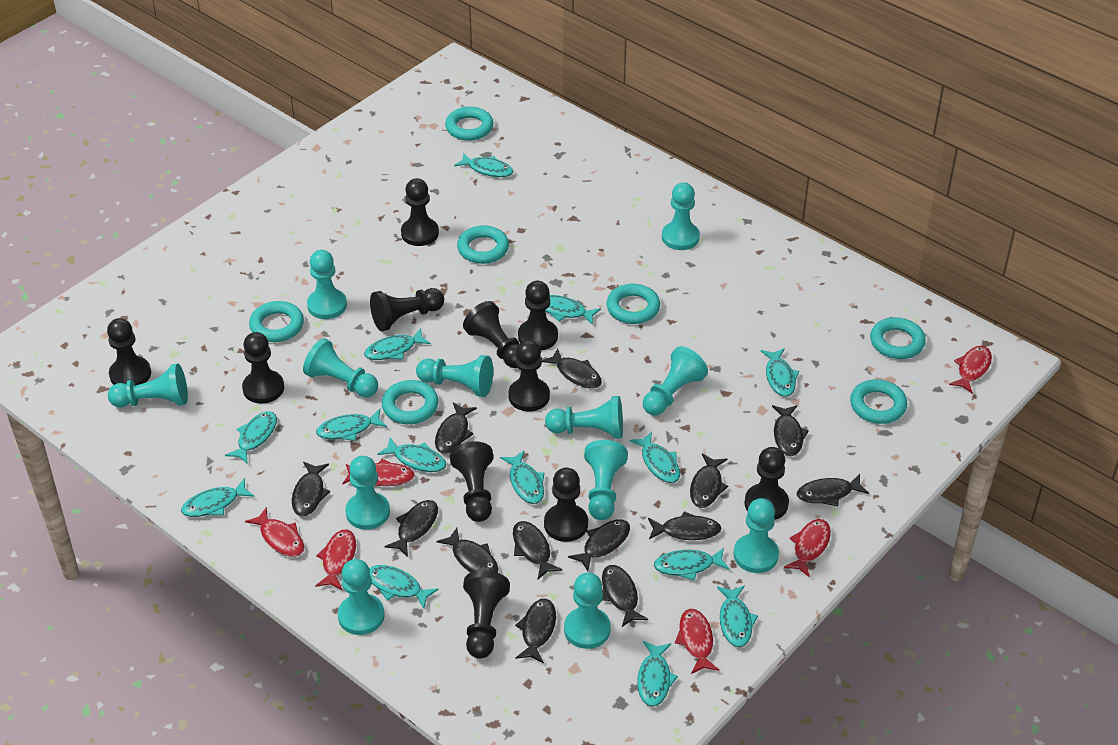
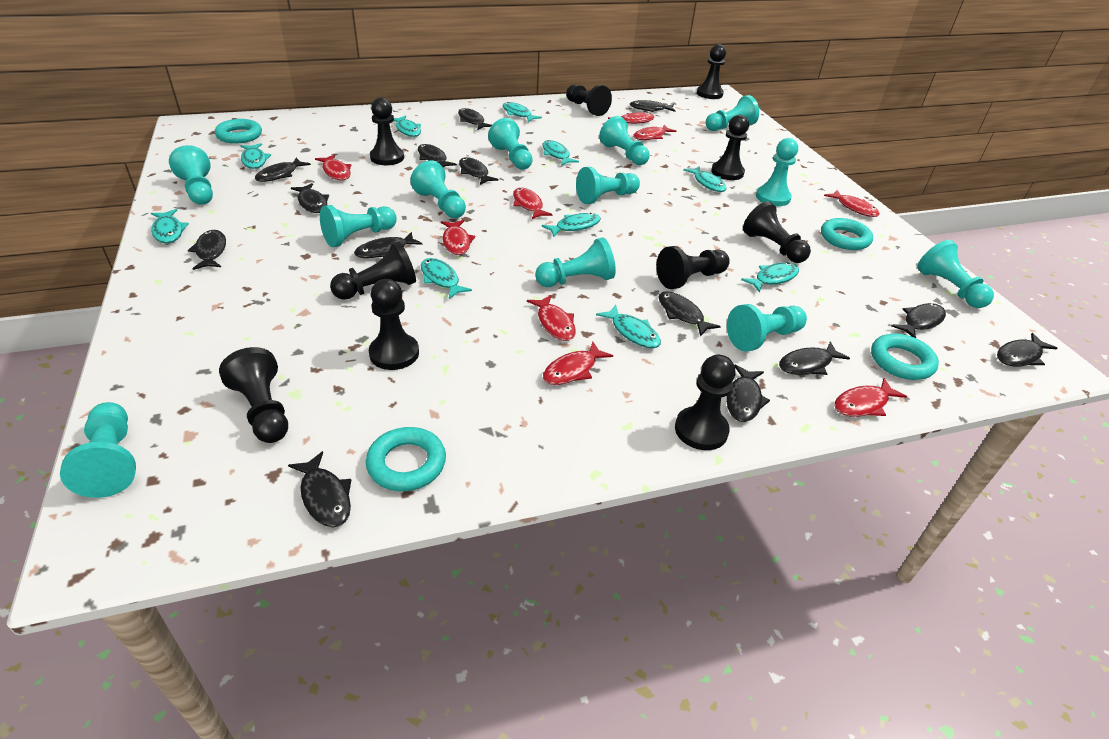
black fish: [292,462,330,516] [384,500,438,557] [435,402,477,454] [436,528,498,573] [513,521,563,579] [515,599,556,664] [542,348,602,388] [568,519,630,571] [602,565,648,627] [648,511,721,540] [690,454,728,508] [772,405,809,456] [797,474,869,506] = 13 -> [188,230,226,270] [255,158,311,182] [288,451,351,528] [291,183,329,213] [354,232,422,258] [418,144,457,167] [458,108,492,130] [459,157,499,185] [630,100,675,112] [658,291,721,336] [726,365,770,422] [779,341,850,375] [891,303,946,338] [997,333,1057,367] = 14
black pawn: [107,318,151,385] [242,332,284,404] [370,288,444,331] [401,178,439,246] [450,442,493,522] [463,301,519,368] [463,571,510,659] [509,340,550,411] [518,281,558,351] [544,468,588,542] [745,447,789,520] = 11 -> [219,347,288,443] [330,241,416,300] [369,279,419,370] [370,97,404,165] [566,84,612,116] [656,246,730,289] [675,355,736,450] [697,44,726,99] [711,115,749,180] [743,201,811,263] = 10
red fish: [245,507,304,557] [315,529,356,590] [342,459,415,486] [675,609,719,674] [784,519,831,577] [949,346,992,394] = 6 -> [315,154,351,180] [441,220,475,255] [513,188,553,219] [527,295,576,341] [543,342,613,385] [608,112,655,124] [633,125,676,140] [824,190,880,217] [835,378,907,417] = 9
turquoise fish: [181,478,255,517] [225,411,277,463] [316,409,387,441] [364,328,431,360] [369,565,439,609] [377,437,446,472] [454,153,513,177] [500,450,545,504] [545,295,601,325] [629,432,680,483] [637,641,678,707] [654,548,730,581] [717,585,758,647] [761,348,799,397] = 14 -> [151,209,189,244] [241,143,271,169] [394,115,421,137] [421,258,472,299] [503,102,542,122] [542,140,579,166] [542,213,601,237] [596,305,661,349] [683,166,727,192] [741,263,799,293] = 10
turquoise ring: [249,301,304,342] [382,380,438,424] [445,107,493,141] [457,225,509,264] [607,284,660,324] [850,379,907,424] [870,317,926,359] = 7 -> [215,119,262,144] [366,427,446,491] [821,218,873,250] [871,334,939,380] = 4

